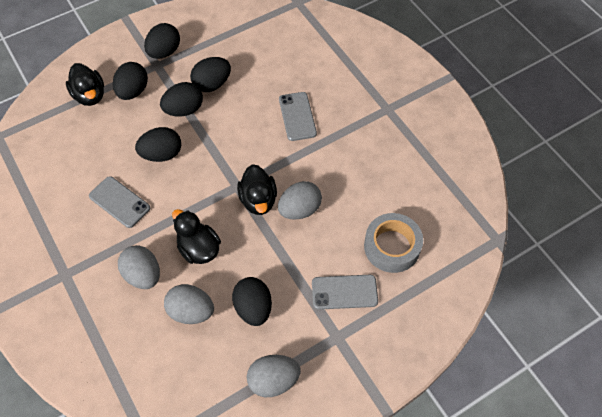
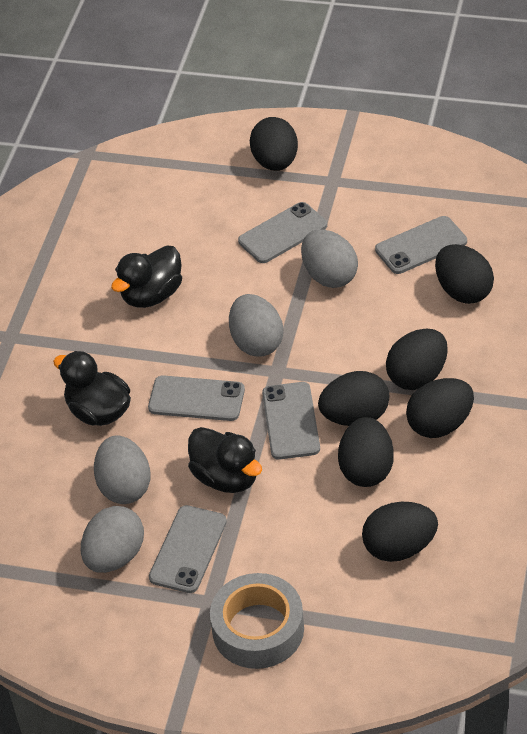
black egg: [113,62,148,100] [135,127,181,162] [144,23,180,59] [160,82,203,117] [190,57,231,92] [232,277,272,326] = 6 -> [250,117,298,171] [318,371,389,426] [338,417,394,487] [362,502,438,562] [386,329,448,390] [406,378,474,438] [435,244,494,304] = 7
grey phone: [89,176,150,228] [279,92,317,141] [312,275,378,310] = 3 -> [148,375,245,421] [149,505,227,593] [238,202,327,263] [262,382,320,459] [375,216,467,274] = 5

